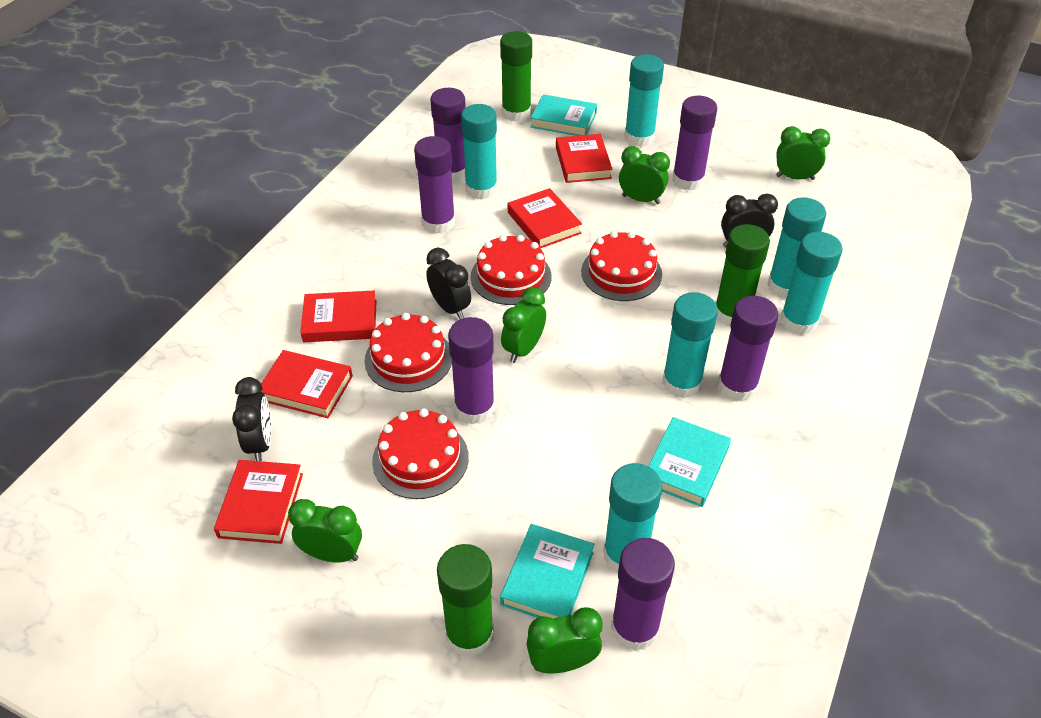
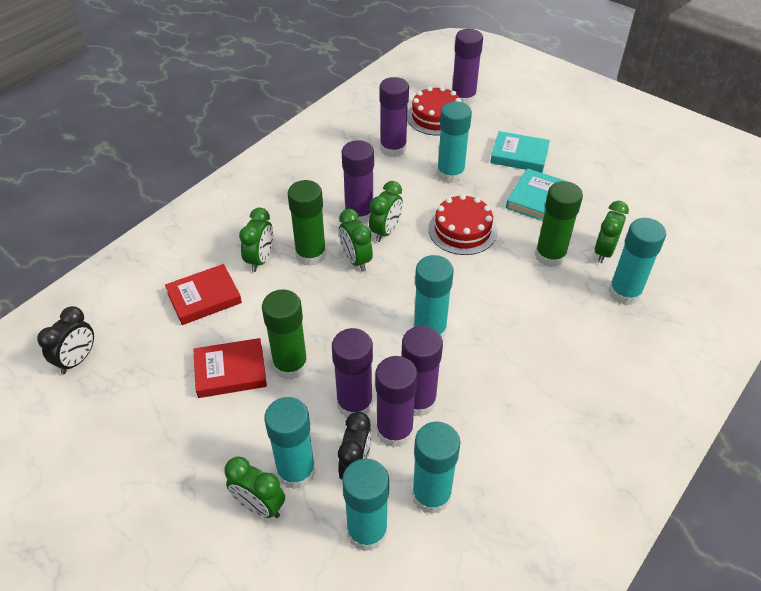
black clock: [232,377,272,461] [426,248,471,319] [721,194,778,248] = 3 -> [37,306,94,374] [338,411,372,480] = 2
red book: [214,460,303,544] [260,350,353,418] [300,290,377,342] [508,188,582,248] [556,134,613,183] = 5 -> [165,264,242,325] [193,338,267,398] = 2
red cake: [364,313,452,392] [372,408,469,499] [471,235,552,305] [581,231,662,301] = 4 -> [407,86,461,136] [428,194,497,255] = 2
turquoise book: [500,524,594,619] [530,94,597,136] [648,417,731,507] = 3 -> [490,131,550,173] [506,168,565,221] = 2

